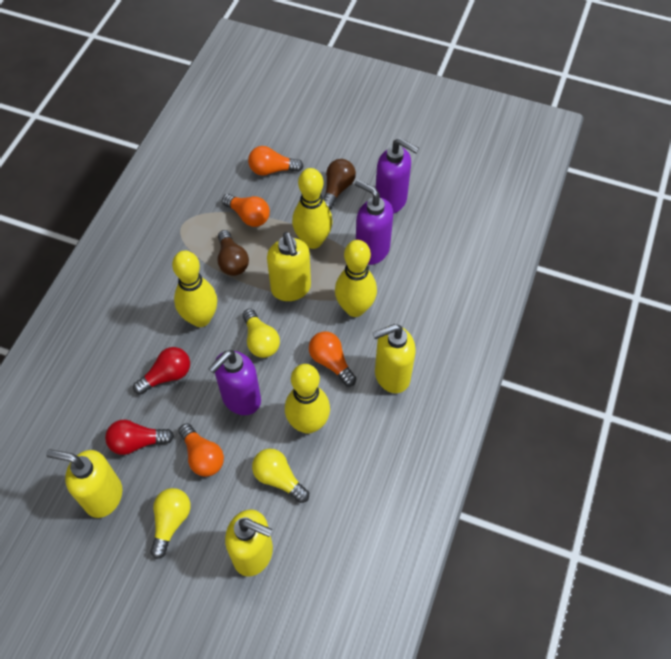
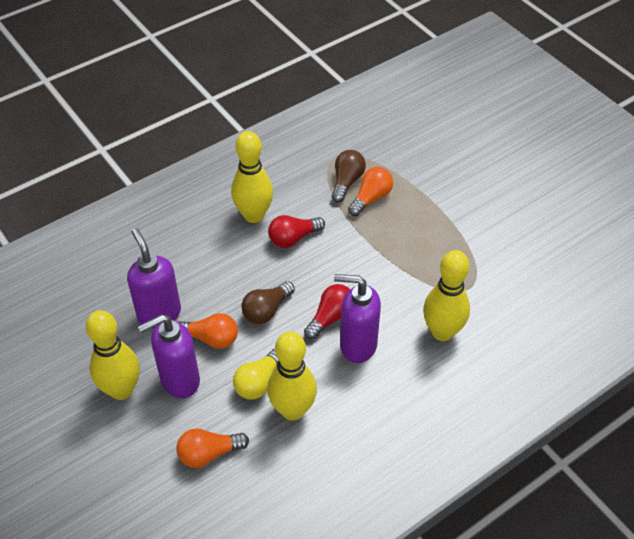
orange light bulb: [179,423,224,477] [222,194,270,227] [248,146,304,176] [309,332,356,386] = 4 -> [176,428,249,468] [179,313,238,349] [348,167,393,216] = 3
yellow light bulb: [150,488,191,559] [243,309,280,358] [252,449,309,503] = 3 -> [233,349,279,400] = 1
yellow soap dispenser: [46,449,122,518] [225,509,273,577] [267,232,311,301] [372,324,416,393] = 4 -> none = 0

